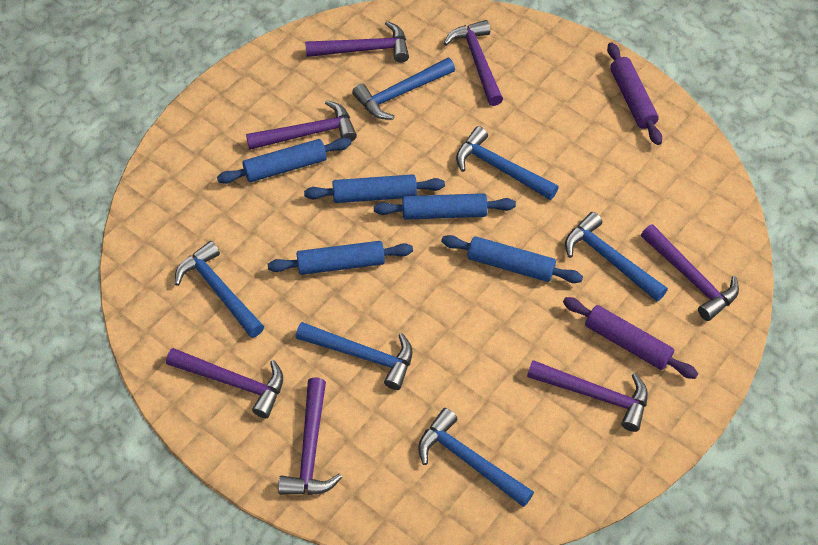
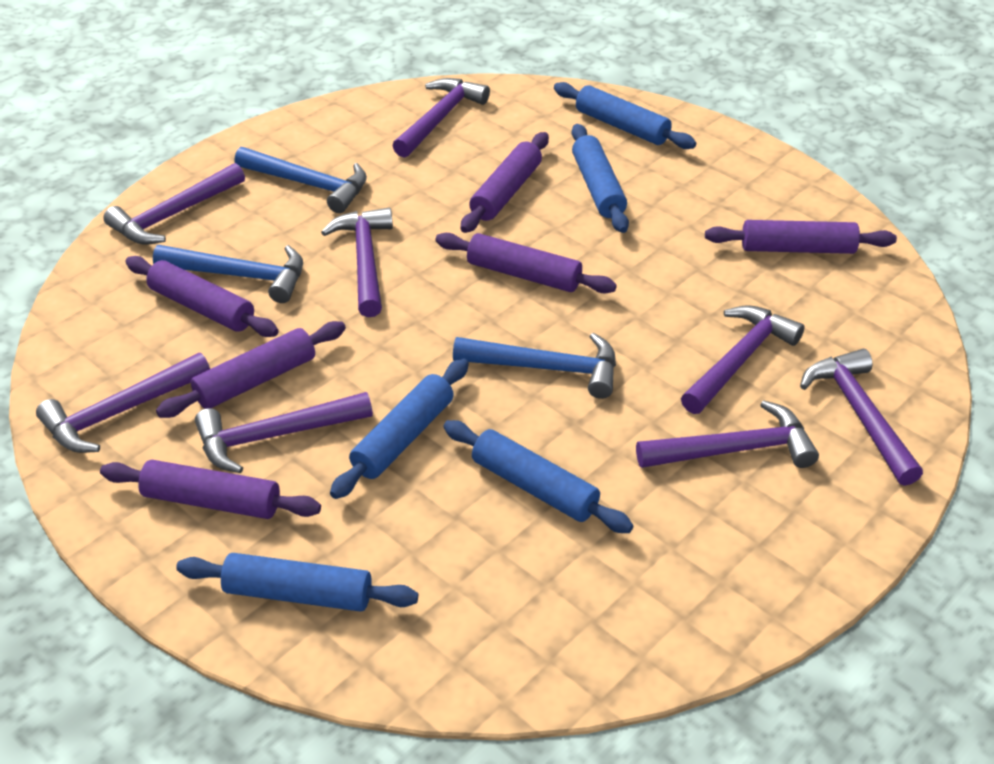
blue hammer: [175,241,264,338] [296,322,412,390] [352,58,455,120] [418,408,534,507] [456,126,559,200] [565,212,668,302] = 6 -> [153,245,303,303] [234,147,367,213] [453,333,616,399] = 3
purple hammer: [166,348,283,418] [246,100,357,150] [278,377,342,495] [305,21,409,63] [444,20,503,106] [527,360,648,432] [641,224,739,321] = 7 -> [36,353,210,453] [103,163,245,245] [195,392,373,473] [321,208,393,317] [393,78,490,158] [636,400,819,468] [681,305,805,414] [800,349,923,486] = 8
purple rolling pin: [563,297,698,379] [607,42,662,145] = 2 -> [100,460,321,519] [125,256,279,337] [156,321,346,418] [435,233,617,293] [461,132,549,233] [705,220,897,254] = 6

